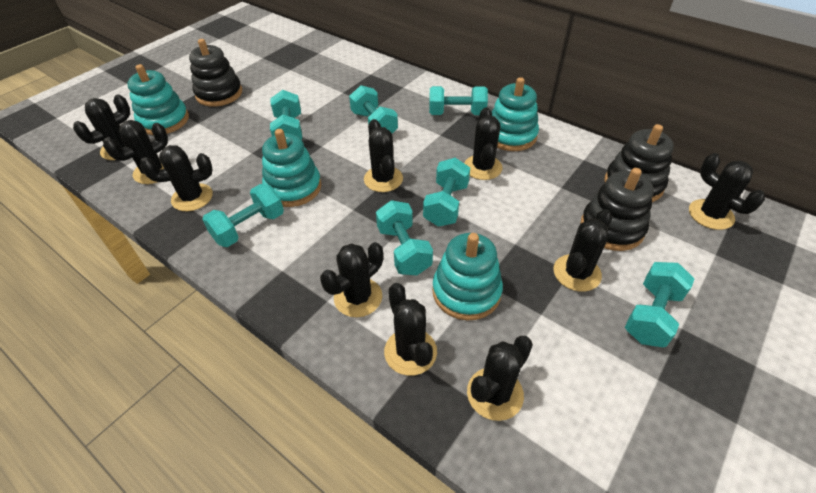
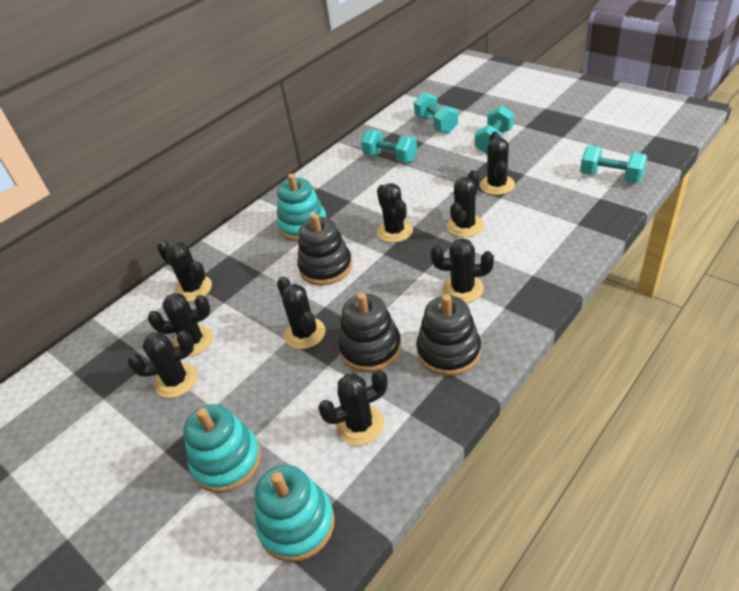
black cactus: [73,94,130,160] [103,120,168,184] [140,145,213,211] [320,242,383,317] [364,119,403,192] [384,283,437,376] [464,107,502,180] [467,336,533,421] [553,209,612,292] [689,153,765,230] = 10 -> [127,331,197,398] [148,293,213,357] [157,241,212,302] [277,276,326,349] [318,370,388,445] [377,183,413,243] [431,238,494,303] [447,170,484,237] [480,132,515,195] = 9
turquoise dumbbell: [202,184,284,247] [270,90,302,140] [349,85,398,133] [376,200,433,275] [423,158,470,227] [429,86,488,115] [625,262,695,347] = 7 -> [361,130,417,163] [414,92,458,133] [475,105,514,154] [580,146,647,183] = 4
turquoise stacking toy: [127,64,189,135] [262,129,321,207] [432,233,503,320] [492,77,539,151] = 4 -> [183,404,261,493] [255,465,335,562] [277,173,327,241] = 3

